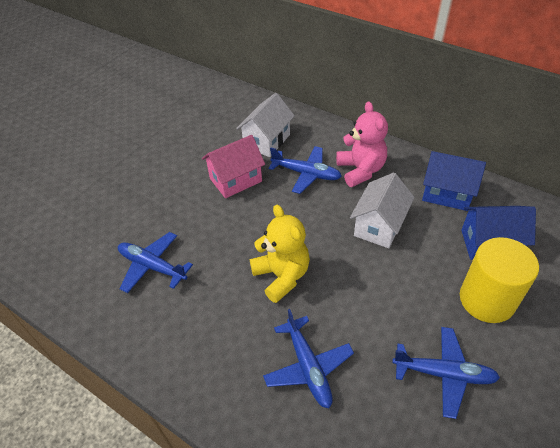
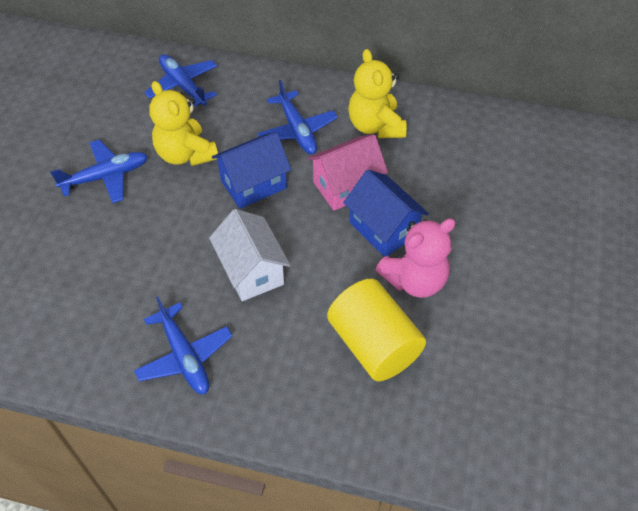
white house: [236,93,295,157] [350,173,415,248] = 2 -> [209,209,290,301] = 1
yellow teddy bear: [250,205,310,303] = 1 -> [149,81,218,166] [348,49,407,138] = 2

